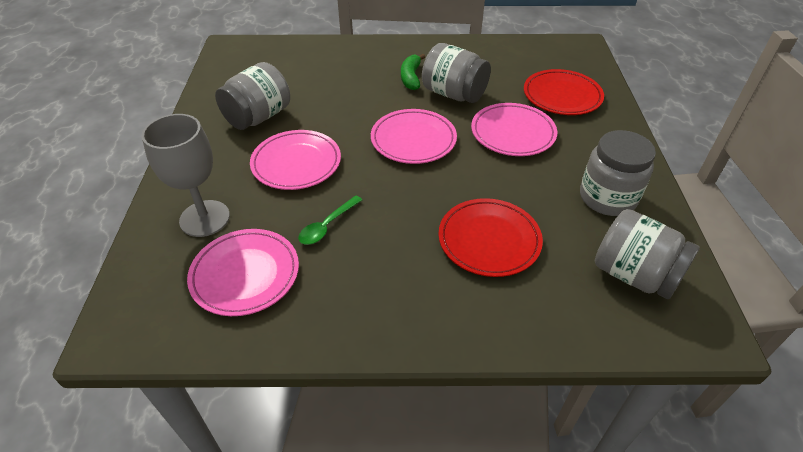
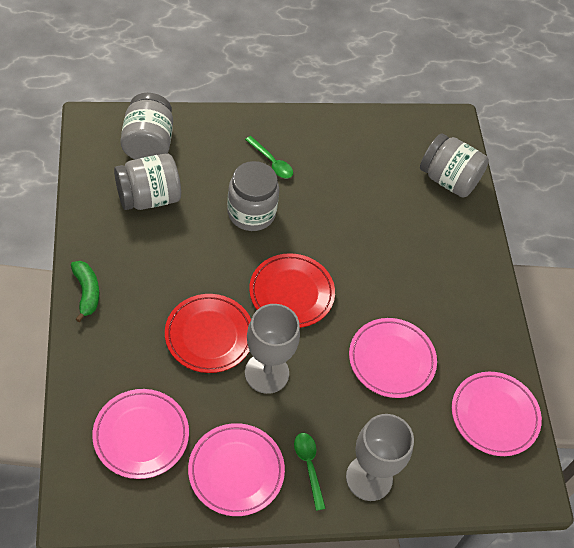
green spoon: [298,195,362,245] = 1 -> [245,136,293,178] [294,433,326,511] = 2
grey goblet: [142,114,230,237] = 1 -> [245,304,300,394] [346,414,414,501] = 2

